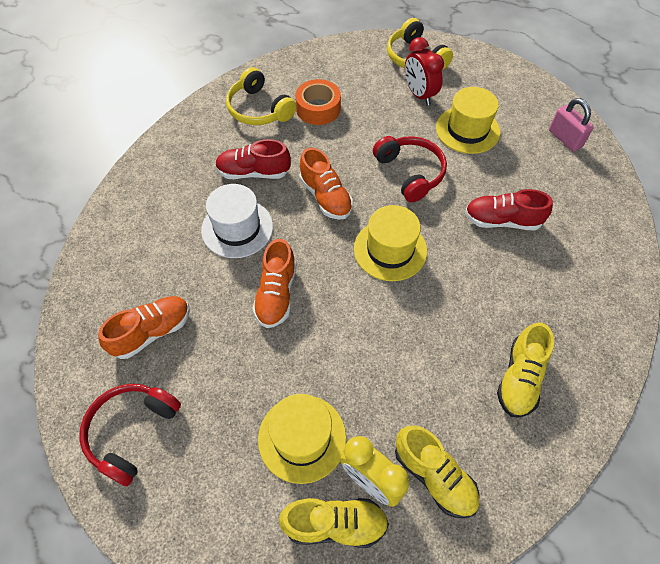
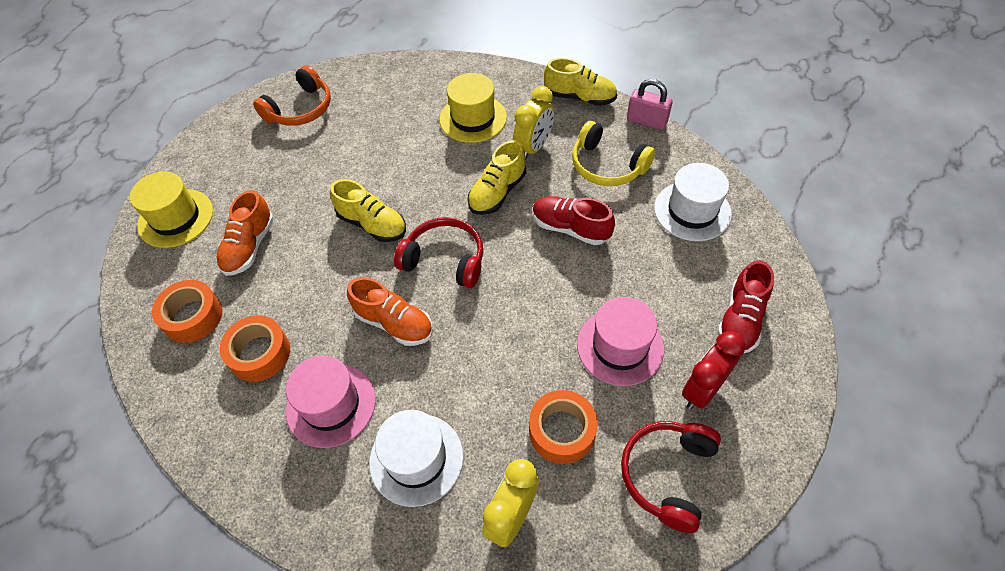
orange headphones: none = 0 -> [253,65,331,126] = 1
orange shoe: [98,296,190,359] [252,239,296,328] [299,148,353,220] = 3 -> [216,190,274,276] [347,277,433,346] = 2
orange tape: [295,79,341,125] = 1 -> [152,280,223,343] [220,316,290,382] [529,390,598,464] = 3
pink hat: none = 0 -> [286,356,376,448] [577,297,664,386] = 2
white hat: [201,184,273,258] = 1 -> [369,410,463,507] [654,163,732,241] = 2
yellow clock: [340,436,409,507] = 1 -> [482,459,539,547] [513,86,554,160] = 2
yellow hat: [258,394,346,484] [354,205,427,281] [436,87,500,154] = 3 -> [130,172,213,248] [439,73,507,143] = 2
yellow headphones: [226,67,297,125] [387,18,453,70] = 2 -> [572,121,655,186] = 1

